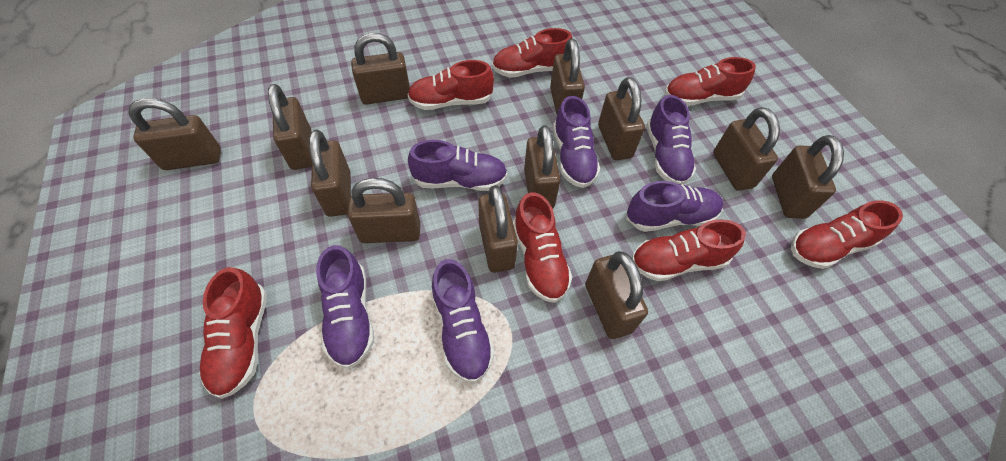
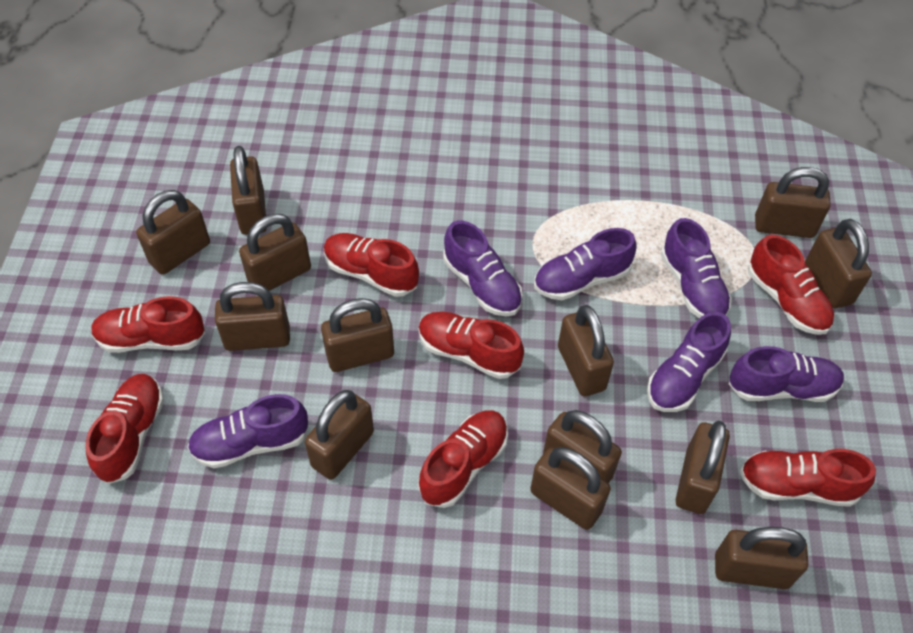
brown padlock: [128,98,221,170] [268,84,312,170] [309,130,351,217] [348,178,420,243] [351,33,410,105] [478,185,518,273] [524,125,561,209] [550,39,585,114] [585,251,648,339] [598,77,645,160] [713,107,780,191] [772,135,844,219] = 12 -> [136,190,210,275] [215,282,290,351] [230,146,266,235] [239,214,311,291] [305,390,374,480] [321,298,394,372] [530,447,611,530] [543,410,622,483] [558,305,614,396] [676,420,730,514] [715,527,808,589] [755,167,831,238] [805,219,872,308] = 13

